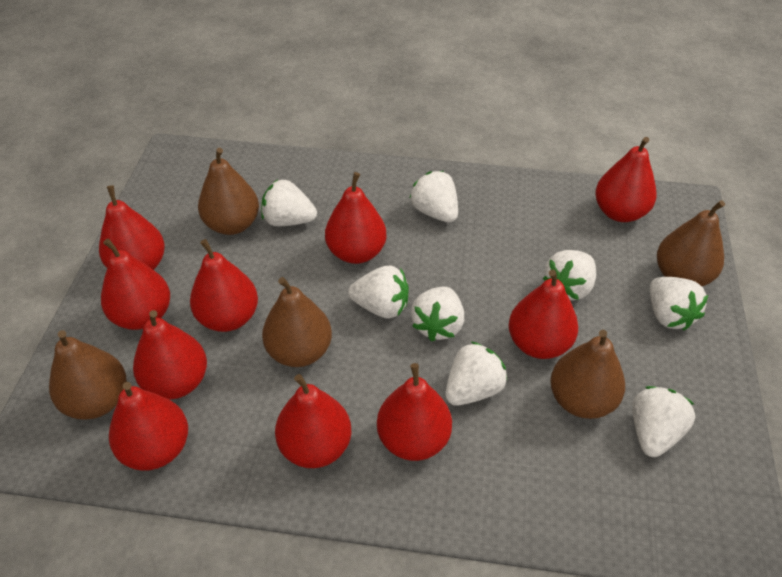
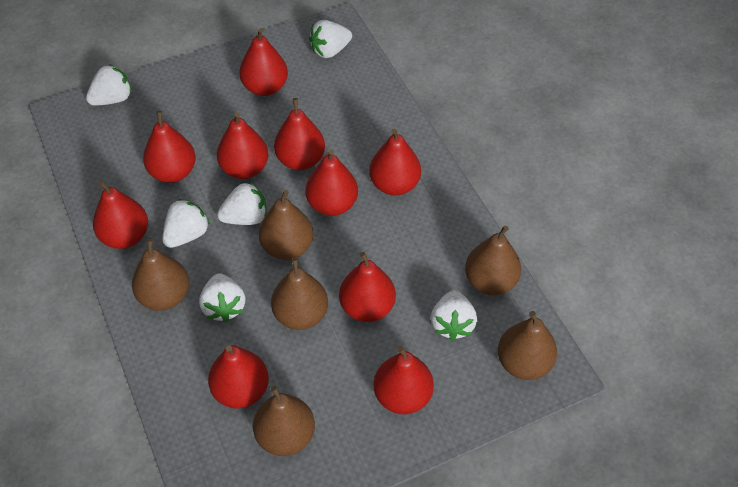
brown pear: [49,330,127,419] [198,148,259,235] [262,277,332,367] [550,330,625,419] [657,200,725,286] = 5 -> [132,238,189,311] [253,386,315,456] [259,190,313,260] [271,258,328,330] [465,226,521,295] [498,311,557,380] = 6
white strawberry: [261,179,317,226] [348,266,409,319] [410,171,458,223] [411,287,464,341] [445,342,507,406] [543,250,596,300] [632,386,695,457] [650,277,708,330] = 8 -> [86,64,132,106] [162,199,210,248] [199,273,245,322] [217,182,267,225] [309,20,352,58] [431,290,477,341] = 6

